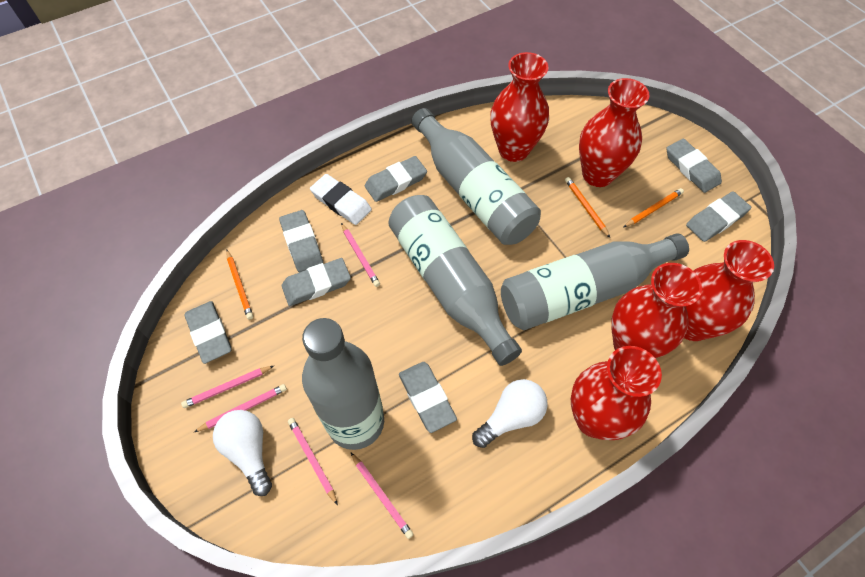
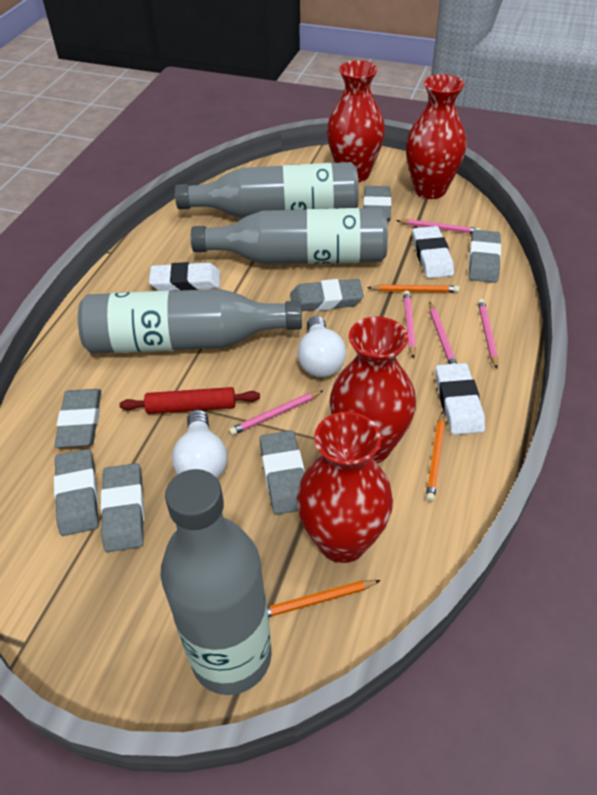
red rolling pin: none = 0 -> [119,387,260,414] = 1
red vase: [490,52,549,162] [571,346,662,440] [579,78,649,187] [611,263,702,358] [684,240,774,341] = 5 -> [297,412,393,563] [327,60,385,183] [330,316,416,463] [406,74,466,199] = 4
white eraser: [310,174,372,225] = 1 -> [149,262,220,291] [412,226,454,278] [435,363,485,435] = 3

